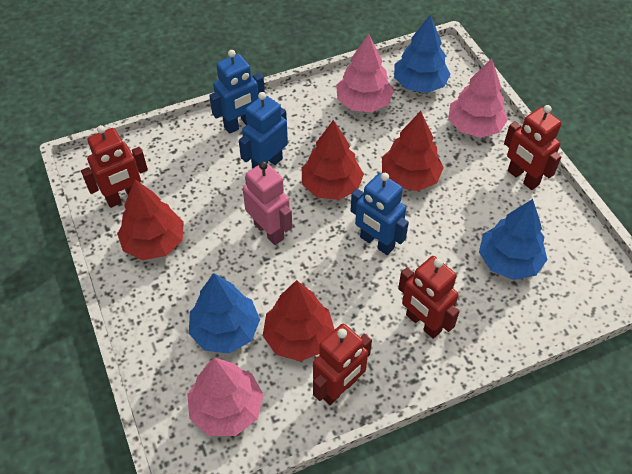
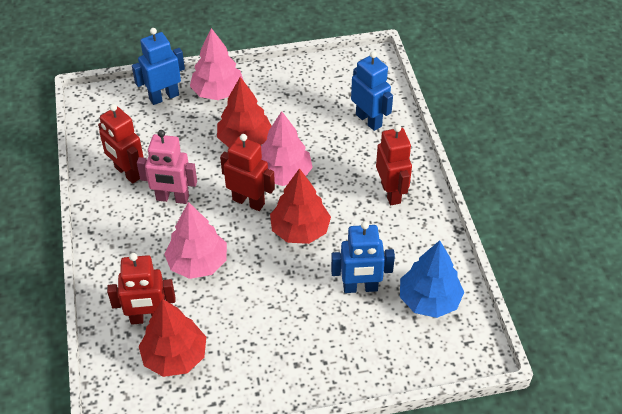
blue tree: [189,273,260,354] [394,14,451,93] [479,199,547,280] = 3 -> [400,240,464,318] = 1
red tree: [117,179,184,260] [263,280,335,361] [302,120,364,200] [382,111,444,191] = 4 -> [139,299,206,377] [217,77,271,147] [270,168,331,244] = 3

